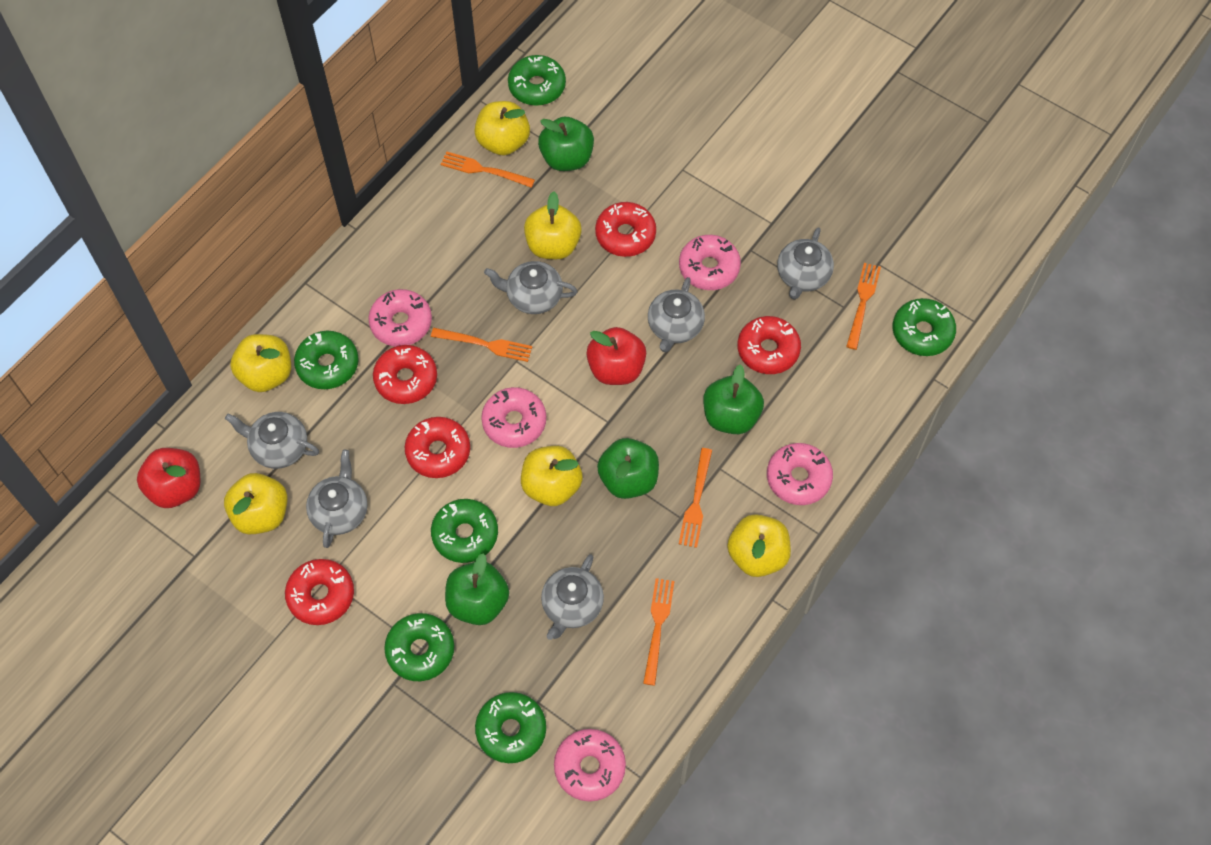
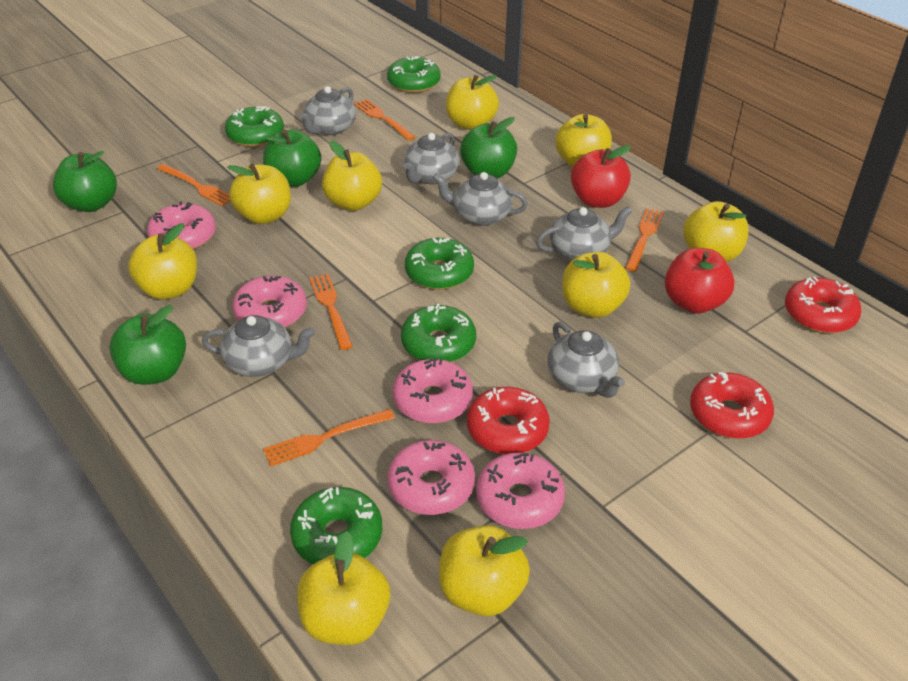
green donut: [294,331,359,389] [384,613,455,681] [431,499,498,563] [475,692,546,763] [508,55,566,106] [893,298,956,356] = 6 -> [225,106,284,147] [290,487,382,564] [387,56,441,93] [401,304,476,362] [405,238,474,290] = 5
red donut: [285,559,354,625] [373,345,437,404] [405,417,470,478] [595,202,656,257] [737,316,801,374] = 5 -> [467,387,550,454] [690,372,774,439] [785,277,862,333] = 3
yellow apple: [224,473,288,534] [230,334,291,392] [474,101,530,156] [521,446,583,506] [524,191,582,259] [727,514,791,577] = 6 -> [128,223,197,300] [227,164,291,224] [297,531,390,645] [322,141,382,211] [439,525,530,616] [446,75,499,130] [555,114,612,168] [562,252,630,318] [683,201,749,262] = 9

